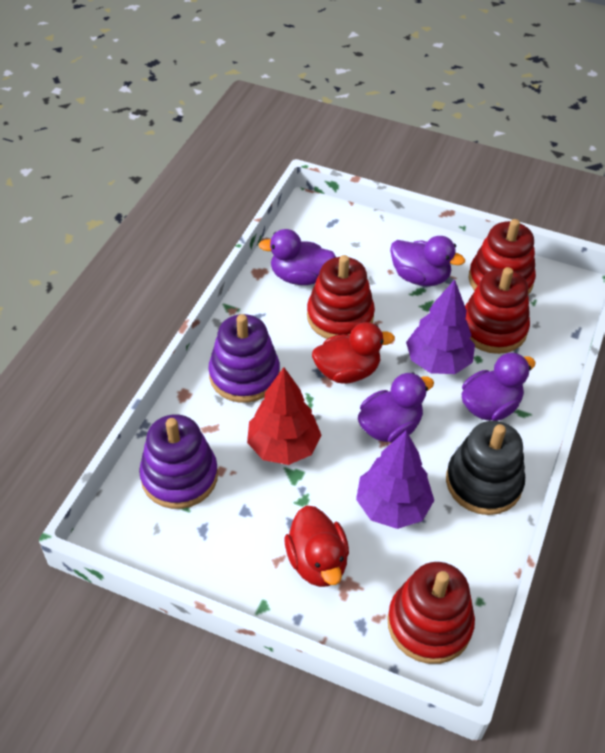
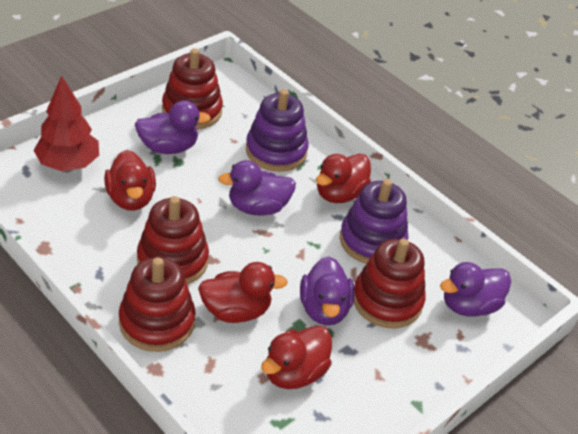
black stacking toy: [446,421,525,515] = 1 -> none = 0
purple tree: [356,431,434,529] [406,280,475,374] = 2 -> none = 0
red duck: [284,506,349,587] [312,322,395,384] = 2 -> [104,150,156,211] [198,262,288,323] [261,325,332,389] [316,154,371,203] = 4

